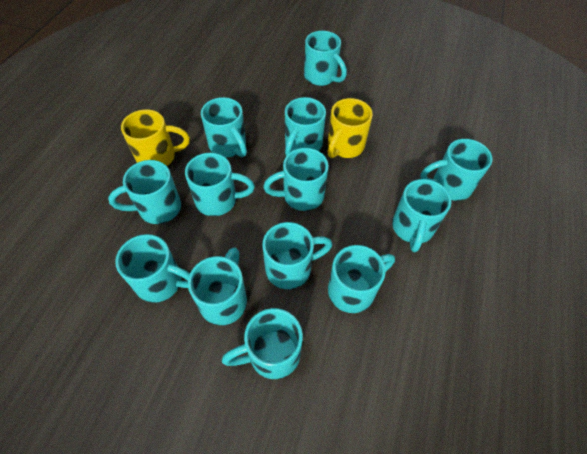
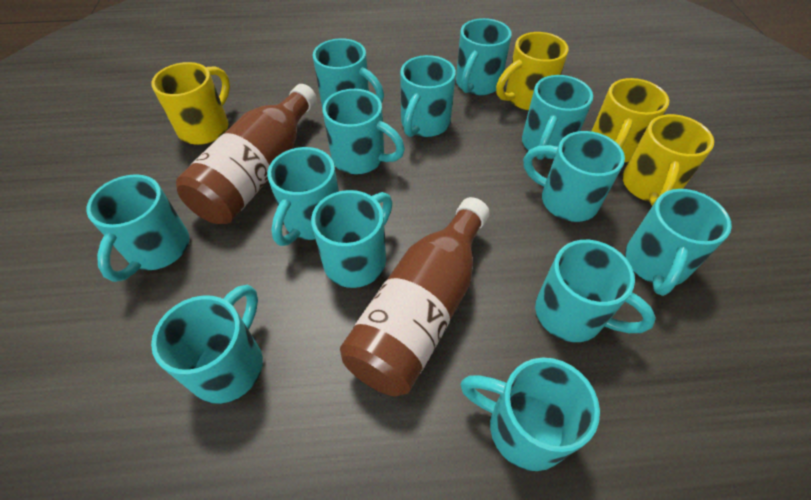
brown bottle: none = 0 -> [176,84,317,224] [340,197,490,396] = 2
yellow mug: [121,109,190,166] [327,98,373,158] = 2 -> [151,62,230,145] [496,32,569,110] [592,78,669,162] [622,114,714,206] = 4

